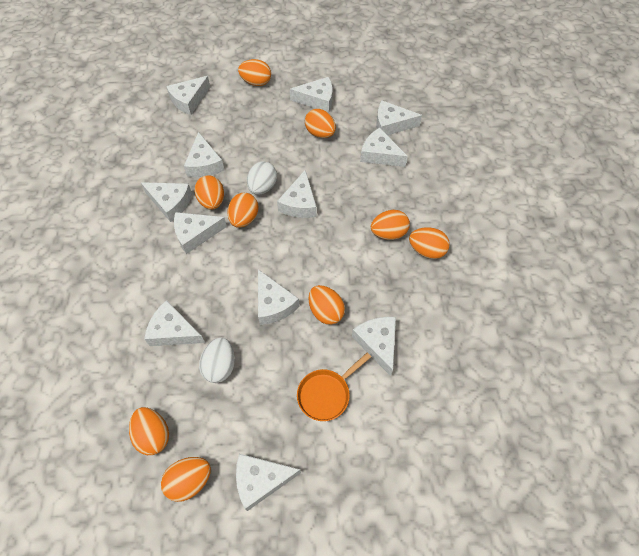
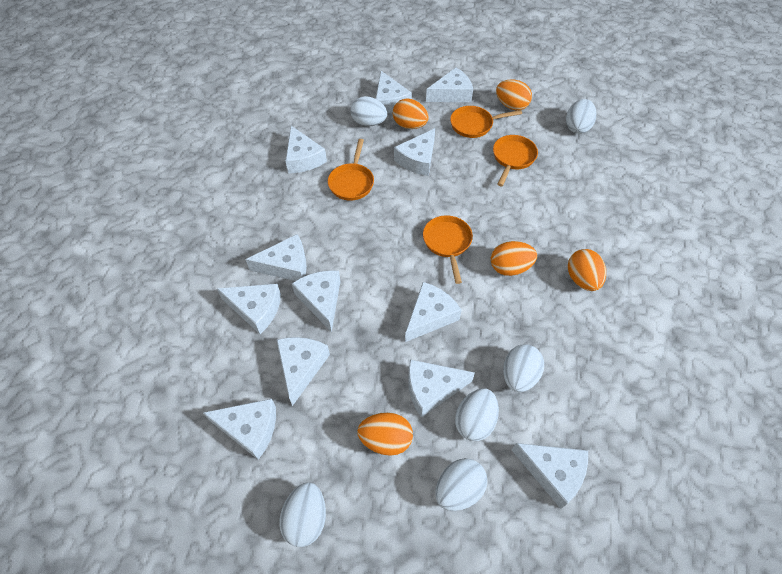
orange egg: [129,407,169,455] [161,457,211,502] [194,175,224,210] [228,193,259,228] [238,59,271,86] [305,109,336,138] [308,285,345,325] [371,210,410,240] [409,227,450,259] = 9 -> [357,412,413,456] [393,99,428,129] [491,241,537,276] [496,79,532,111] [568,249,606,291] = 5
orange pan: [297,352,371,421] = 1 -> [328,139,374,201] [423,215,473,284] [450,106,522,138] [493,135,538,186] = 4
white egg: [199,337,235,383] [247,161,277,195] = 2 -> [279,483,326,547] [351,96,387,126] [435,458,487,511] [455,388,499,441] [503,344,544,392] [566,99,596,134] = 6

